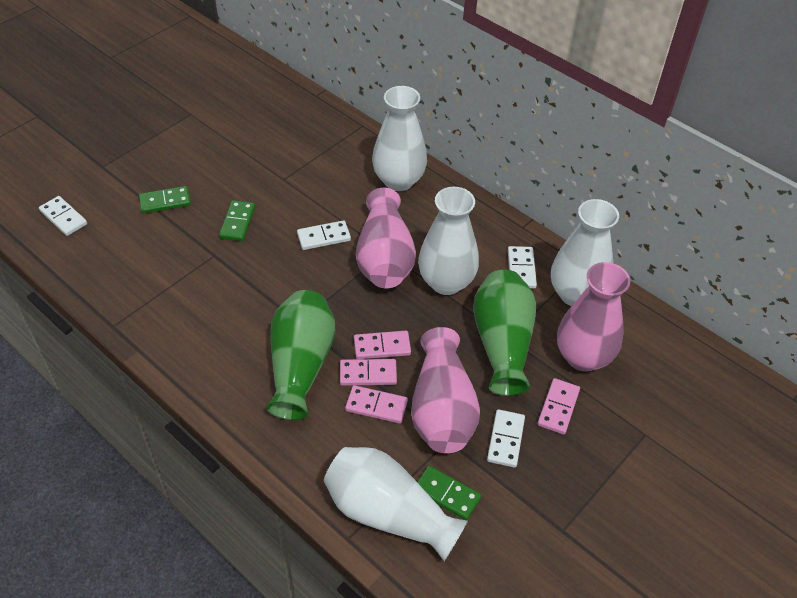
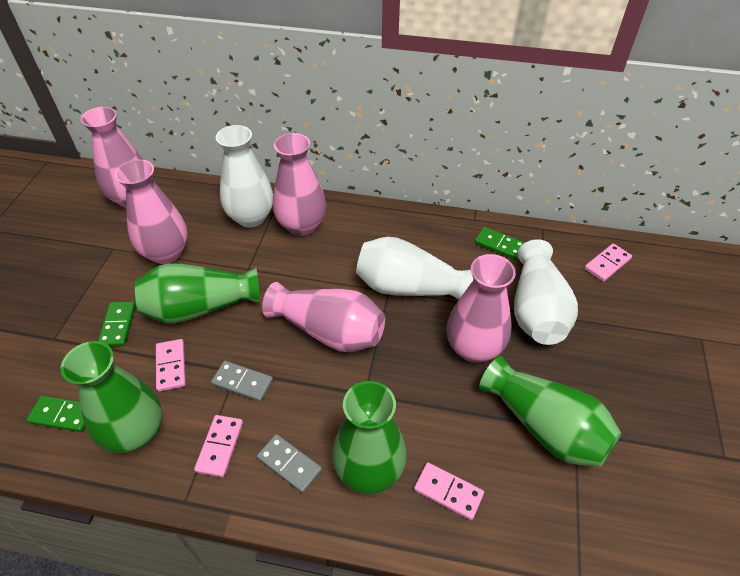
green vase: [266,290,335,420] [473,270,536,396] = 2 -> [61,341,162,453] [135,263,260,323] [332,381,407,494] [479,356,621,467] = 4
grey domino: none = 0 -> [211,361,273,402] [257,434,322,493] = 2
pink vase: [356,188,416,288] [411,327,480,453] [557,262,630,371] = 3 -> [81,107,143,208] [115,159,188,264] [262,282,385,352] [273,133,326,236] [447,254,516,363] = 5
white domino: [39,196,87,236] [297,220,351,250] [487,409,525,468] [508,246,537,288] = 4 -> none = 0
white vase: [324,447,468,561] [372,86,427,191] [418,187,479,295] [551,199,619,306] = 4 -> [216,125,273,228] [356,237,473,300] [514,239,578,345] = 3

